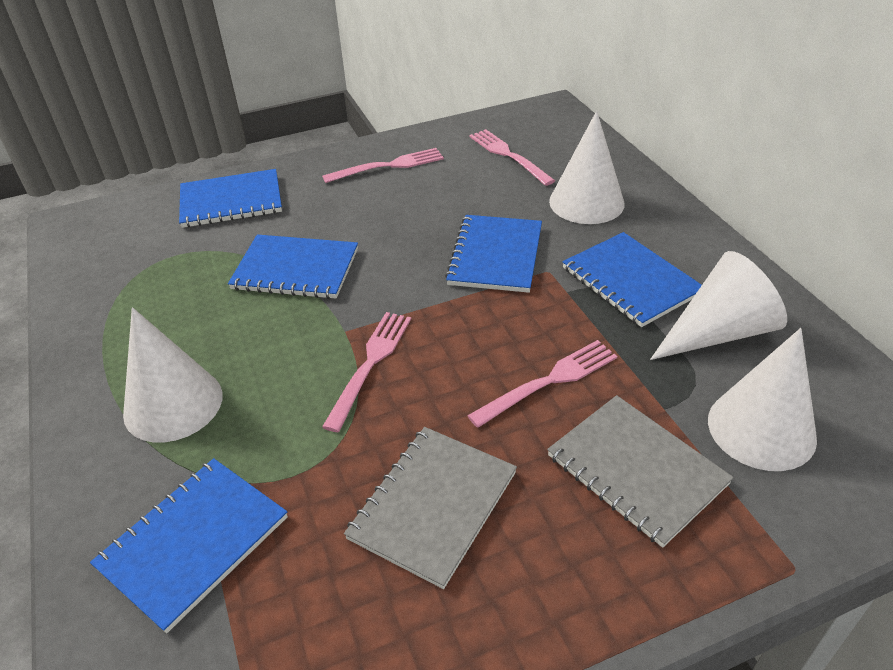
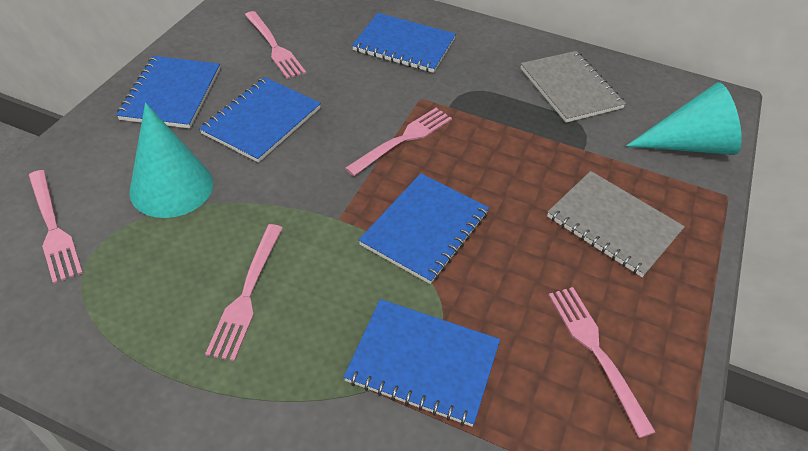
pink fork: [322,148,444,183] [322,312,411,432] [467,340,617,428] [469,129,555,186] = 4 -> [28,170,83,284] [205,224,283,361] [245,11,306,79] [345,108,452,176] [548,287,656,438] = 5
turquoise cone: none = 0 -> [129,103,213,218] [626,82,742,155] = 2
white cone: [123,307,223,442] [549,111,625,224] [650,251,787,360] [708,328,817,471] = 4 -> none = 0

